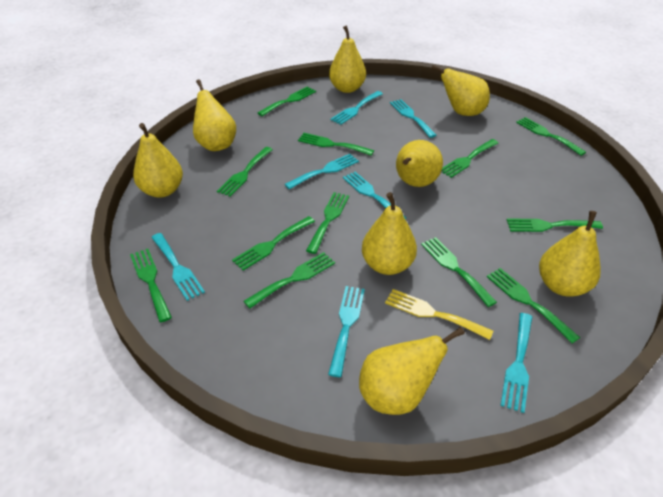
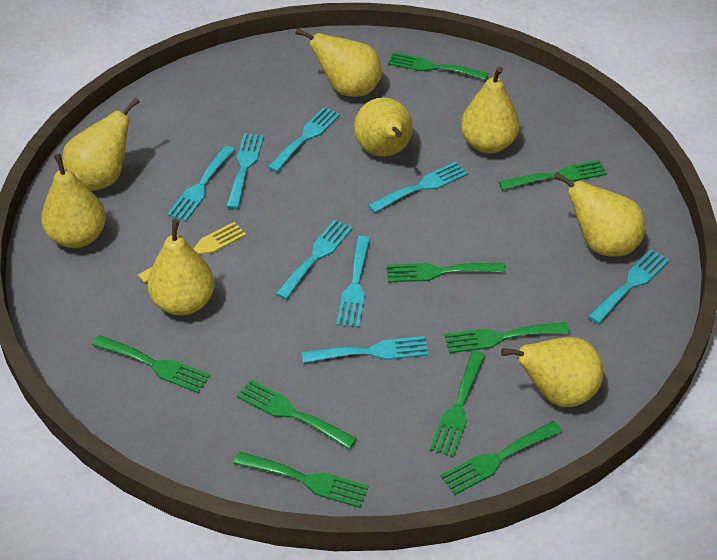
green fork: [130,249,172,322] [217,147,273,197] [232,216,315,271] [244,252,335,309] [258,86,316,116] [298,133,374,156] [306,192,349,254] [421,237,497,307] [441,139,498,178] [487,268,580,343] [507,218,603,232] [516,117,586,156] = 12 -> [92,335,210,393] [234,452,369,508] [237,380,357,449] [387,263,506,283] [388,52,489,80] [430,351,486,457] [441,421,562,495] [445,322,570,353] [499,160,607,190] = 9
turquoise fork: [151,233,205,301] [285,154,359,189] [328,286,365,377] [330,91,383,125] [343,172,406,219] [390,99,437,138] [500,313,532,413] = 7 -> [167,146,235,222] [226,133,264,209] [267,107,340,172] [276,220,353,299] [302,336,429,363] [336,236,371,328] [368,162,468,213] [588,249,670,324] = 8

